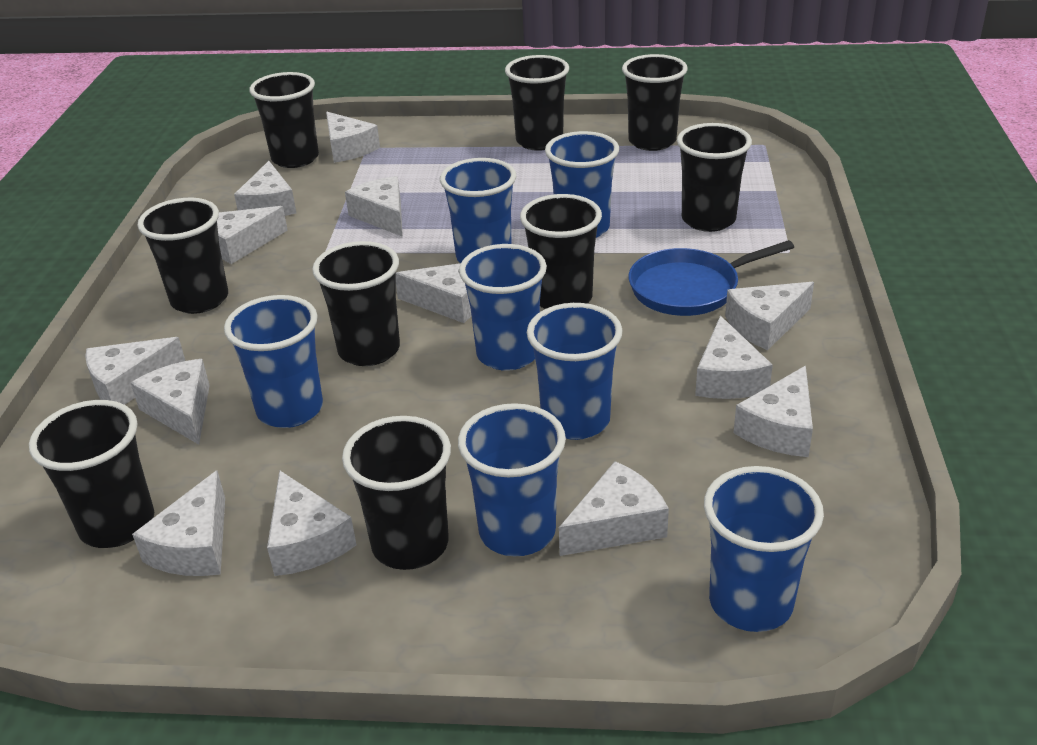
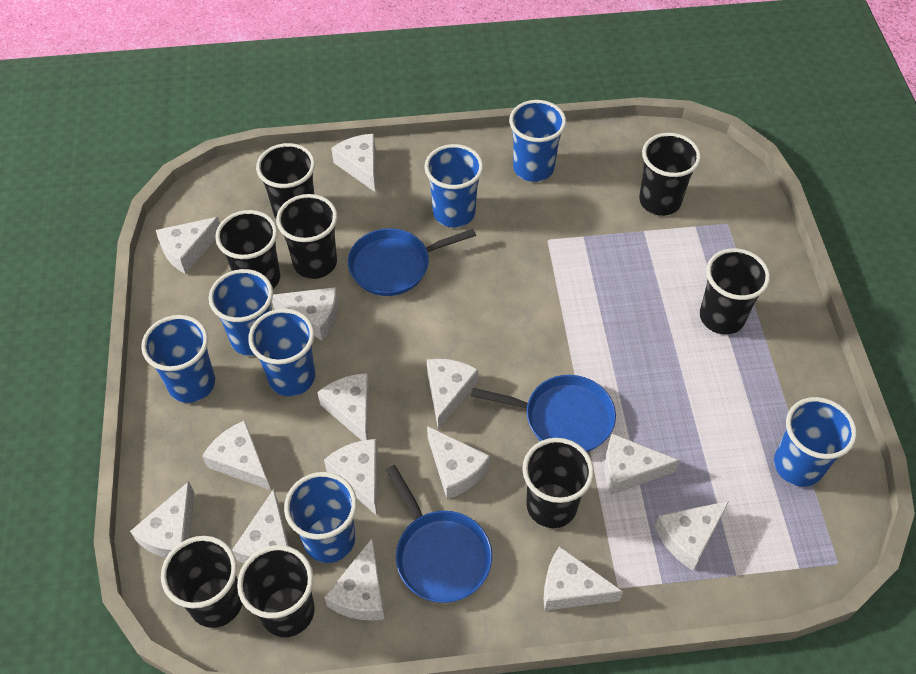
black cup: [29,400,154,548] [138,198,228,314] [250,72,319,168] [312,241,400,366] [342,416,451,570] [505,55,569,151] [520,194,602,309] [622,54,688,151] [677,123,752,232] = 9 -> [161,536,242,628] [215,210,280,289] [237,545,315,637] [256,143,315,219] [276,194,337,279] [522,438,594,528] [639,133,701,216] [700,248,770,335] = 8
blue pan: [629,240,794,316] = 1 -> [348,228,476,296] [386,465,492,603] [471,375,616,452] = 3
white cheese: [85,337,185,405] [131,359,210,445] [132,471,225,576] [217,206,288,264] [234,161,296,216] [267,470,356,576] [326,112,380,163] [345,176,403,237] [396,263,471,323] [559,461,669,556] [695,316,773,399] [725,282,814,350] [733,366,813,457] = 13 -> [130,481,194,558] [156,217,220,274] [202,420,271,490] [232,489,289,563] [272,287,338,341] [317,373,369,441] [324,439,377,516] [324,538,384,621] [331,134,375,192] [427,359,478,430] [427,426,490,499] [544,546,623,611] [604,433,680,495] [655,501,729,570] = 14

